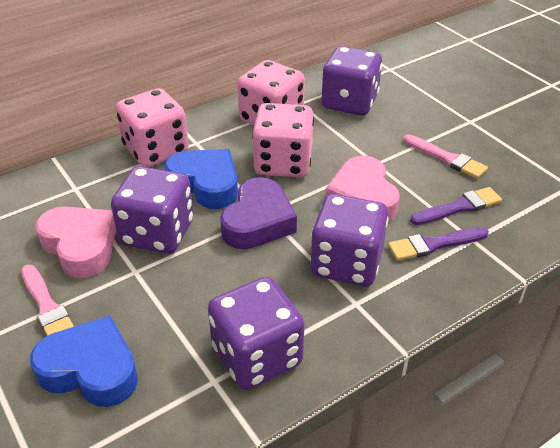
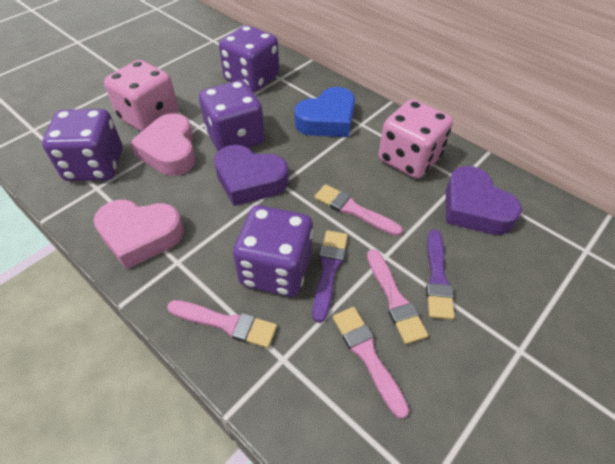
blue heart: [30,316,138,407] [164,149,238,209] = 2 -> [295,87,355,137] = 1
pink brush: [21,265,74,336] [403,134,488,179] = 2 -> [167,300,277,348] [314,184,403,236] [333,307,409,419] [367,249,428,344] = 4
pink dice: [116,88,189,167] [237,60,305,126] [252,103,314,177] = 3 -> [104,60,178,132] [378,99,453,179] = 2
purple heart: [220,177,297,249] = 1 -> [214,145,288,206] [446,166,522,235] = 2

